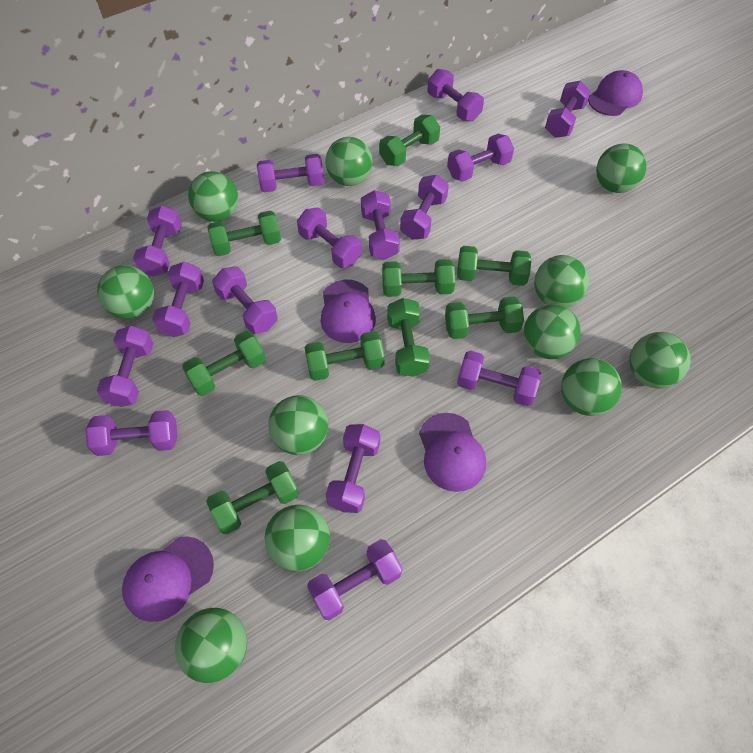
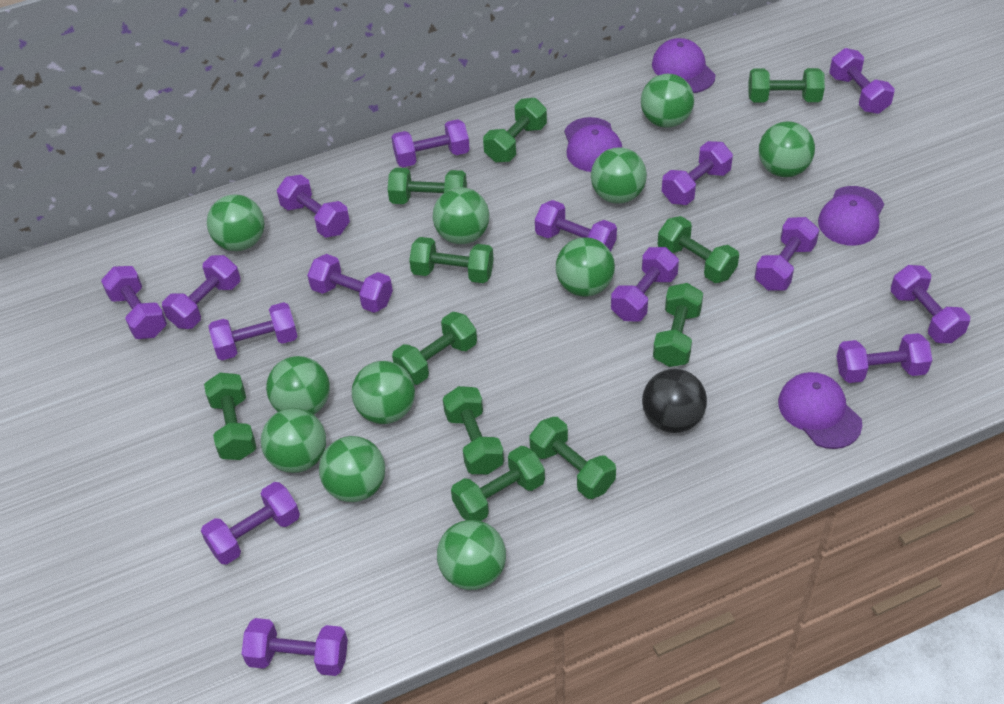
black ball: none = 0 -> [642,369,707,433] = 1
green dumbbell: [182,331,266,396] [206,461,299,534] [207,210,281,256] [304,331,385,381] [379,115,440,166] [382,259,455,297] [387,298,430,377] [445,296,524,339] [457,246,532,286] = 9 -> [204,372,256,460] [388,168,467,204] [392,312,477,385] [409,237,494,283] [443,386,504,474] [451,446,545,521] [483,98,547,162] [529,417,616,499] [653,283,703,367] [658,216,739,283] [749,68,825,102] = 11

